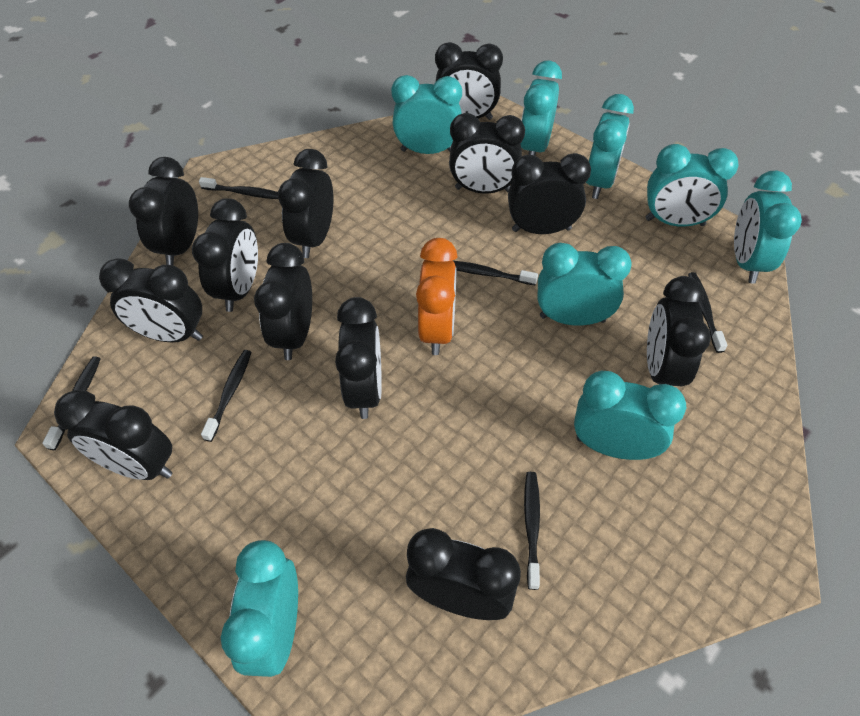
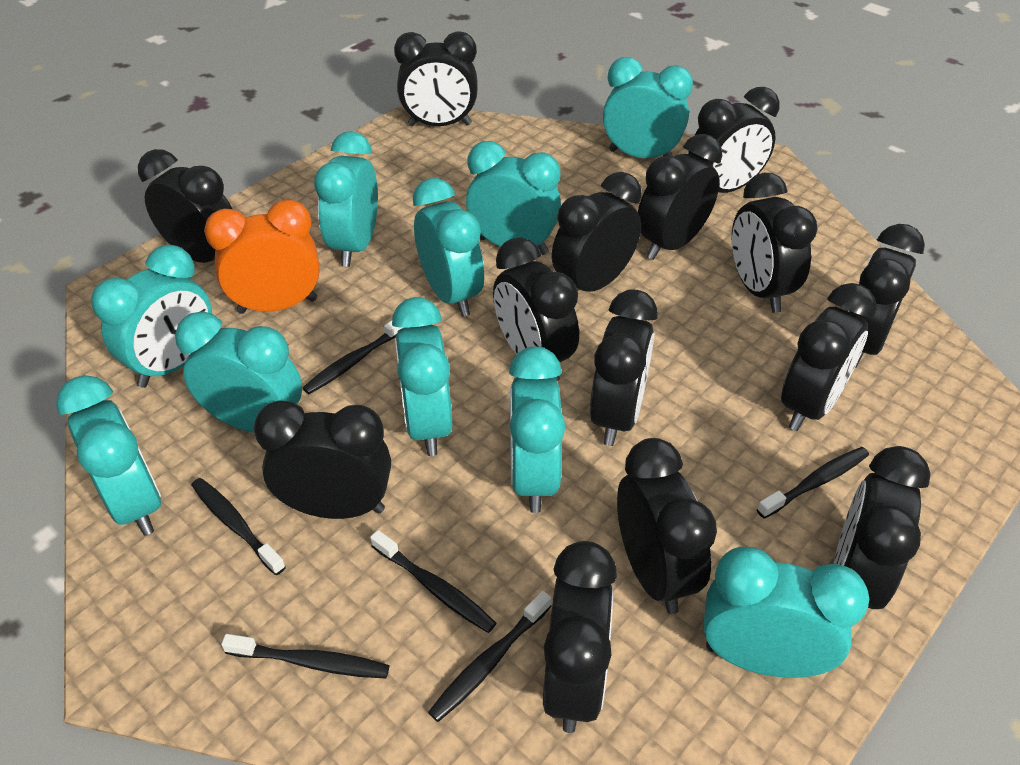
black clock: [54,390,172,480] [99,258,203,342] [129,157,198,266] [192,198,258,312] [254,243,312,360] [278,149,334,258] [335,297,382,419] [406,528,521,620] [435,42,503,120] [449,113,525,193] [508,153,591,234] [647,276,711,386] = 12 -> [138,149,232,263] [254,400,391,519] [394,31,477,126] [493,237,579,381] [543,541,617,733] [552,172,642,292] [590,289,658,446] [617,438,717,614] [638,134,722,260] [688,87,780,193] [732,173,818,313] [781,283,877,431] [833,446,931,609] [848,224,925,368] = 14
turquoise clock: [221,540,298,677] [391,75,462,154] [521,60,562,156] [538,243,632,326] [574,371,686,460] [586,94,634,199] [646,144,738,227] [734,170,802,284] = 8 -> [56,375,161,536] [91,245,212,388] [175,311,302,433] [314,131,378,267] [392,297,452,456] [413,178,484,317] [466,141,561,255] [509,347,565,513] [603,57,693,158] [703,547,869,678] = 10

